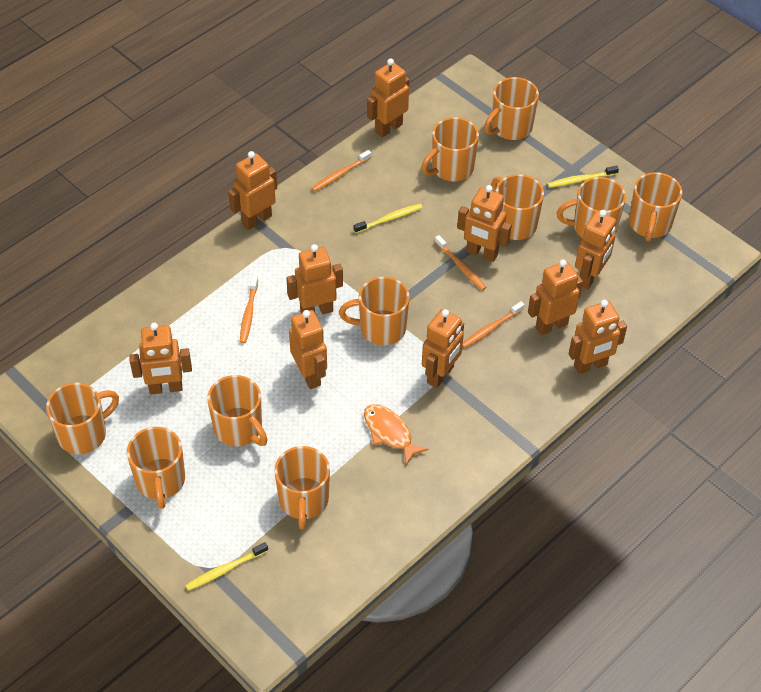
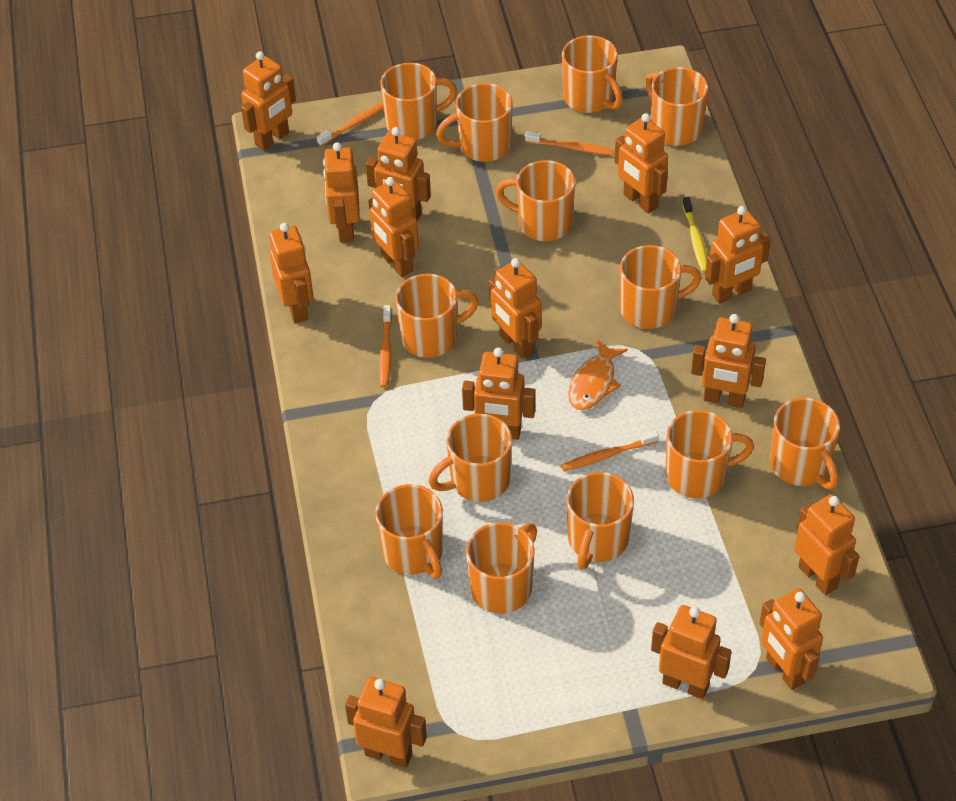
orange mug: [46,383,119,454] [127,427,185,509] [207,375,268,447] [274,446,330,530] [339,277,410,345] [421,117,479,181] [484,77,539,140] [491,174,544,240] [557,177,626,238] [629,172,682,242] = 10 -> [375,484,443,579] [380,63,457,140] [395,274,479,358] [428,414,512,502] [436,83,513,162] [466,522,537,614] [496,160,575,241] [562,35,623,113] [567,472,634,570] [620,245,701,329] [645,67,708,146] [666,410,754,499] [770,398,840,489] = 13
orange robot: [129,323,192,394] [228,151,277,230] [286,244,343,314] [289,310,327,389] [367,58,409,137] [422,309,464,388] [457,185,512,262] [528,259,583,335] [569,300,627,374] [575,210,616,289] = 10 -> [241,51,296,151] [269,223,313,323] [323,142,360,243] [345,677,427,768] [366,127,431,221] [368,177,419,277] [462,348,535,440] [489,258,541,359] [614,113,668,213] [651,605,732,699] [691,314,766,408] [705,206,771,304] [759,588,823,690] [794,494,859,595] = 14
yellow toothbrush: [185,542,268,591] [353,204,423,233] [547,165,619,188] = 3 -> [682,197,707,272] = 1

